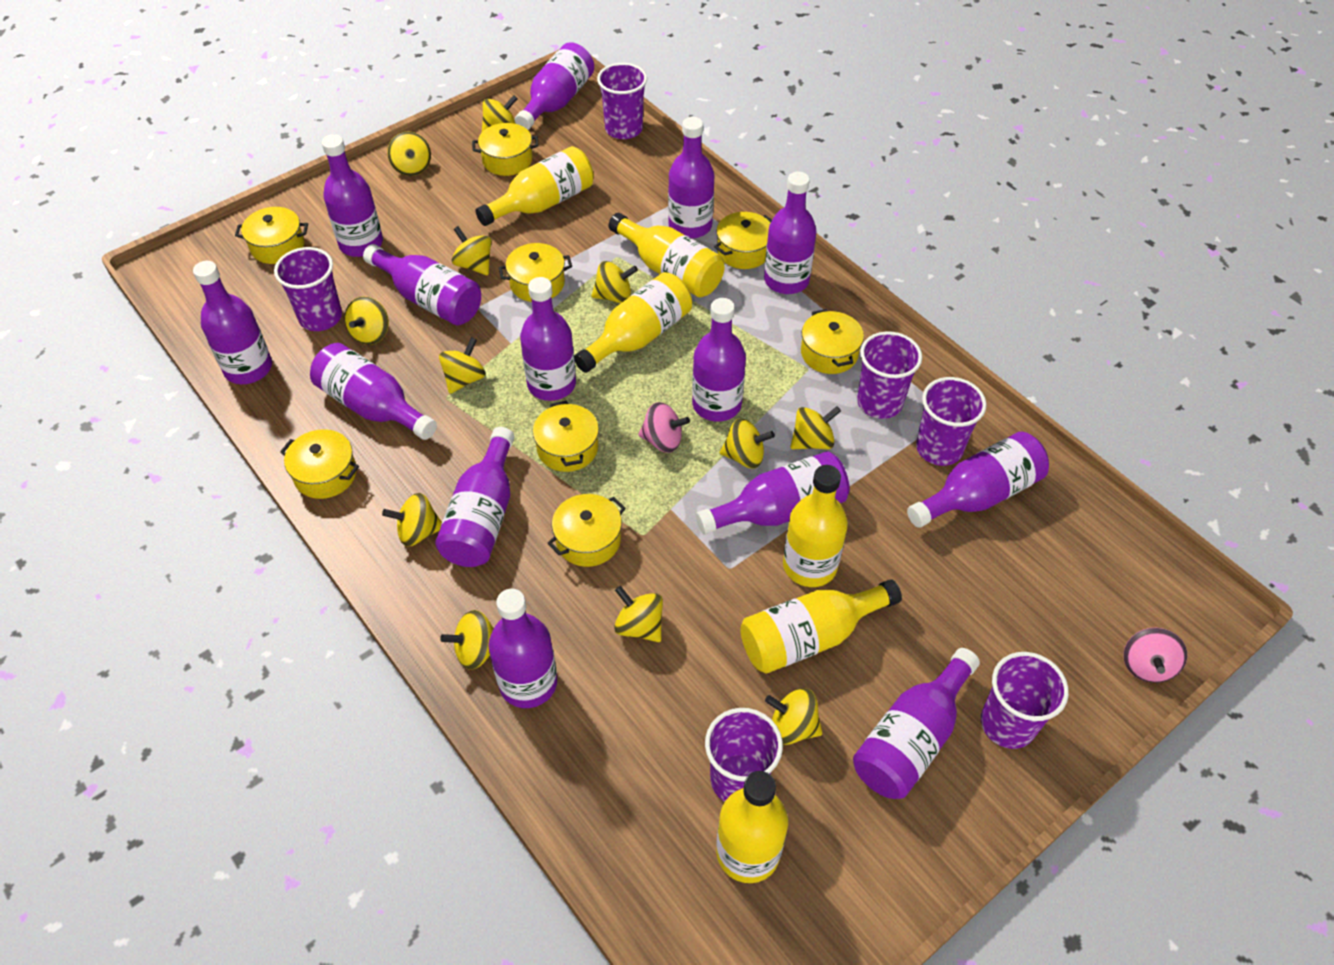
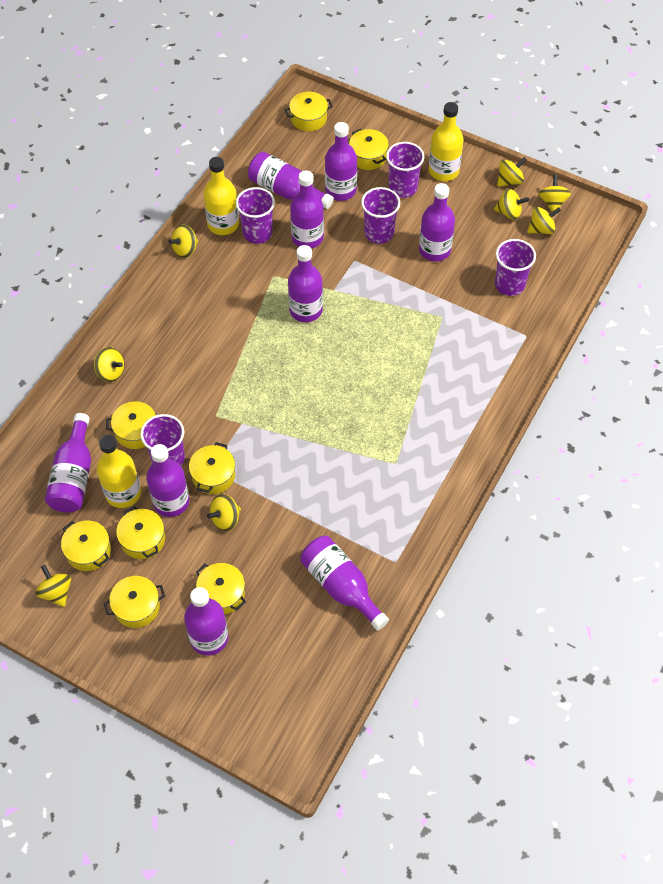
pink spinning top: [638,402,690,453] [1123,628,1187,683] = 2 -> none = 0
purple bottle: [193,261,272,384] [310,343,437,440] [322,135,383,257] [363,244,481,325] [435,427,515,567] [488,589,557,708] [515,42,594,130] [520,277,576,401] [668,117,714,239] [692,298,746,422] [696,451,849,535] [764,171,817,294] [853,648,980,799] [907,432,1049,528] = 14 -> [45,413,91,513] [146,444,189,517] [184,587,228,655] [248,152,334,209] [288,245,323,322] [290,170,324,248] [300,536,389,630] [325,122,357,201] [419,183,455,262] = 9
purple cup: [274,247,342,331] [597,63,647,139] [705,708,783,802] [857,331,922,419] [916,377,987,466] [981,652,1069,749] = 6 -> [140,414,185,466] [236,187,275,244] [361,187,400,244] [386,142,424,198] [495,239,536,296] = 5
yellow bottle: [476,146,594,226] [574,272,692,373] [609,213,725,297] [716,771,788,883] [740,579,902,674] [783,465,848,587] = 6 -> [96,435,141,508] [203,157,239,235] [429,102,464,181] = 3
yellow spinning top: [344,296,389,345] [382,493,442,546] [387,131,431,176] [439,337,486,394] [440,610,494,670] [452,226,491,275] [482,95,517,132] [591,261,638,303] [614,586,663,642] [720,418,775,468] [765,688,822,745] [790,406,841,449] = 12 -> [35,565,71,607] [94,347,125,382] [168,225,199,258] [207,494,241,531] [494,188,529,220] [497,157,527,187] [527,207,561,234] [539,174,571,212] = 8

